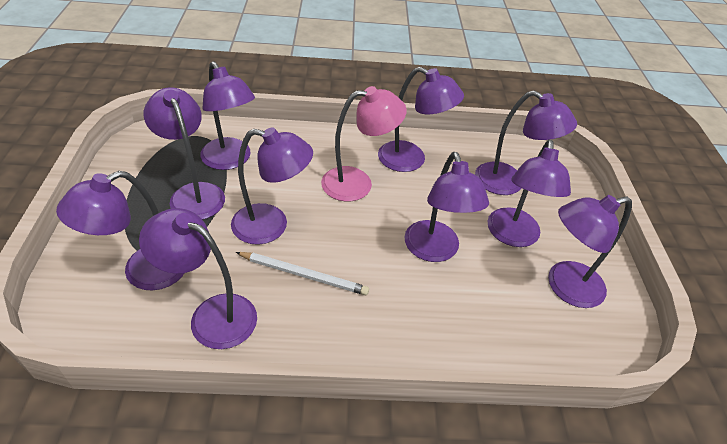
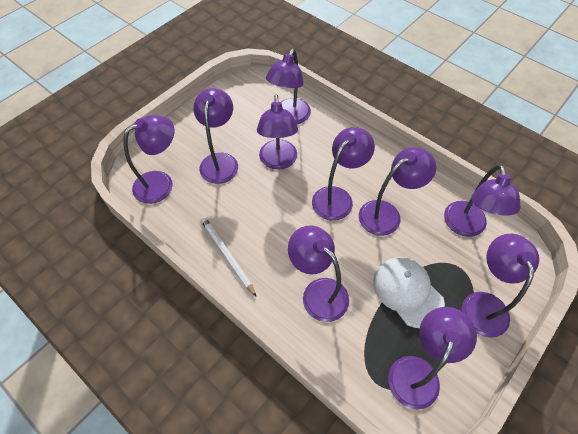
pink lamp: [321,86,407,201] = 1 -> none = 0
white cap: none = 0 -> [373,257,445,328] = 1

